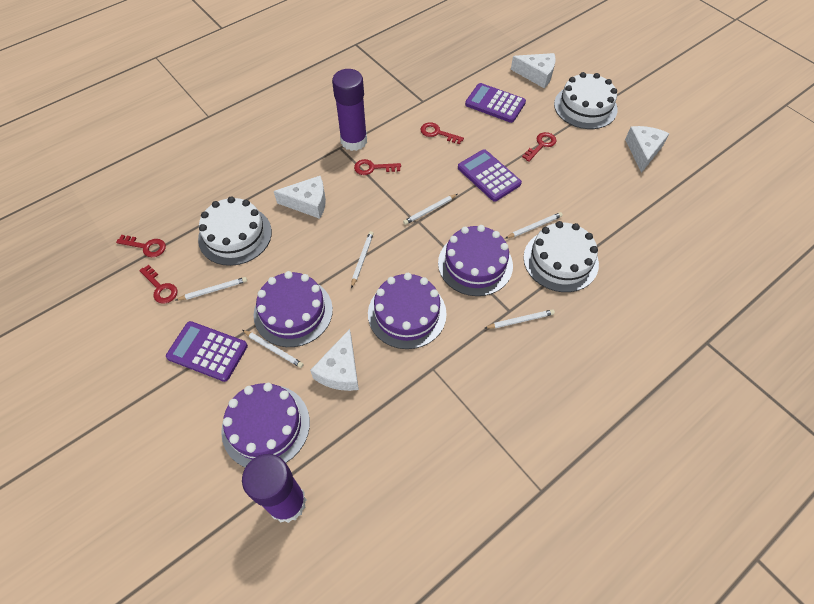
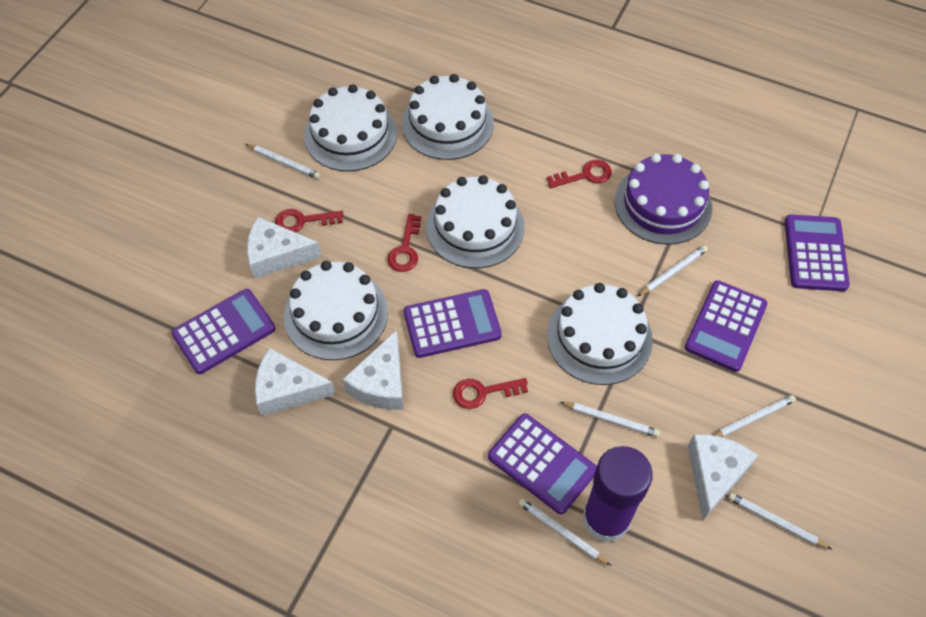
purple cake: [221,383,310,467] [254,271,333,347] [368,273,447,349] [438,225,513,296] = 4 -> [615,153,712,245] = 1
purple calculator: [166,321,248,382] [458,149,522,202] [465,83,526,123] = 3 -> [172,289,275,374] [404,289,502,358] [488,413,597,514] [685,280,768,372] [785,214,850,291] = 5
purple glue stick: [242,454,306,523] [332,69,367,151] = 2 -> [582,446,653,543] = 1
red key: [116,235,166,257] [139,265,178,304] [354,159,401,175] [420,122,464,144] [522,132,557,162] = 5 -> [275,209,344,232] [387,214,421,272] [453,378,528,409] [547,160,612,188] = 4
white cake: [198,196,272,266] [523,221,599,292] [554,72,618,129] = 3 -> [284,261,388,360] [304,84,397,172] [402,74,494,160] [426,175,525,268] [547,283,653,385] = 5

